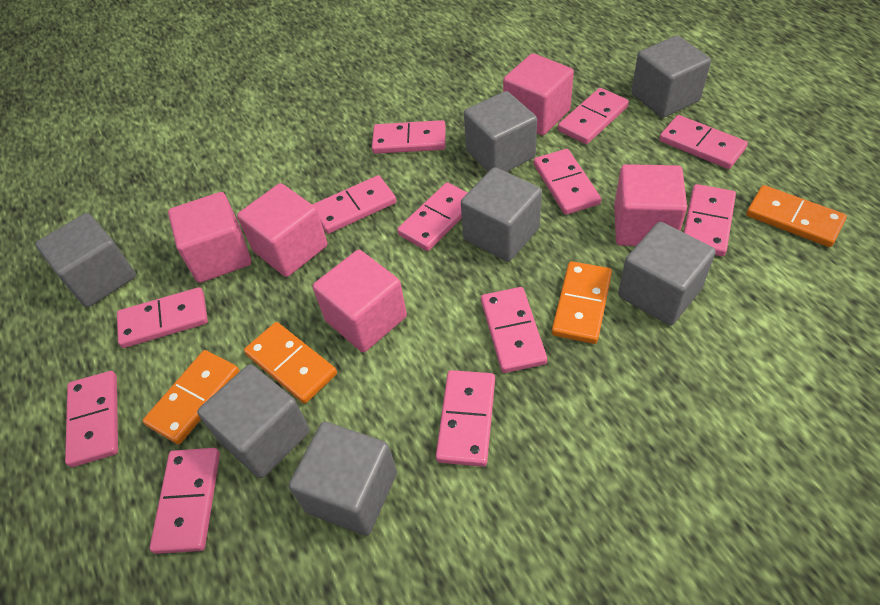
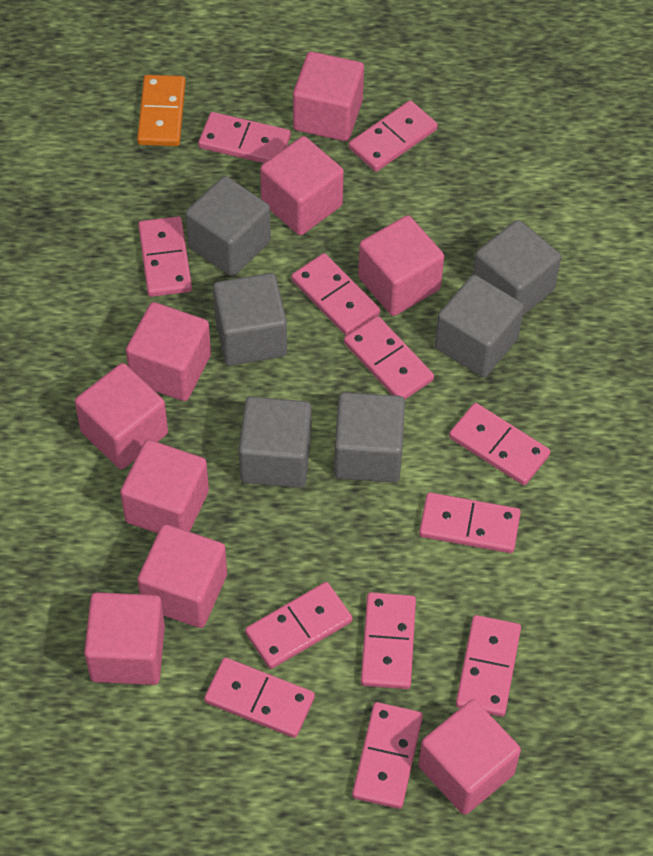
grey cube: [36,213,136,307] [197,364,310,478] [289,422,397,536] [461,167,542,262] [464,91,537,172] [618,222,716,325] [631,35,711,118] = 7 -> [185,176,271,276] [213,273,287,366] [239,397,312,488] [334,392,405,482] [435,275,524,377] [473,220,561,316] = 6
orange domino: [143,350,240,445] [244,322,337,404] [552,261,612,344] [746,185,847,247] = 4 -> [137,75,186,146] = 1
pink cube: [168,192,251,283] [237,183,327,277] [313,250,407,352] [503,53,574,135] [614,164,687,246] = 5 -> [75,363,168,469] [84,592,165,685] [120,440,209,534] [126,302,211,401] [137,524,227,628] [260,136,344,236] [293,51,364,141] [358,215,444,316] [418,699,521,815] = 9

